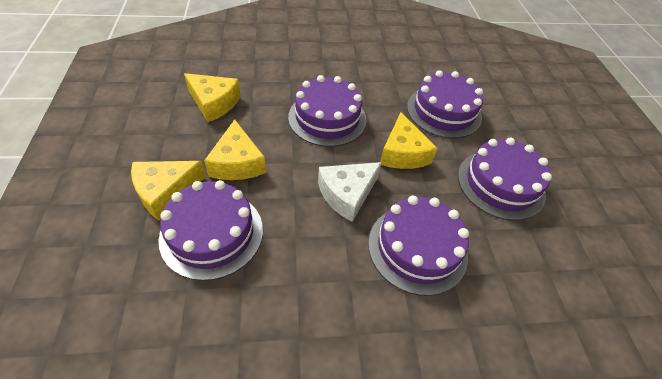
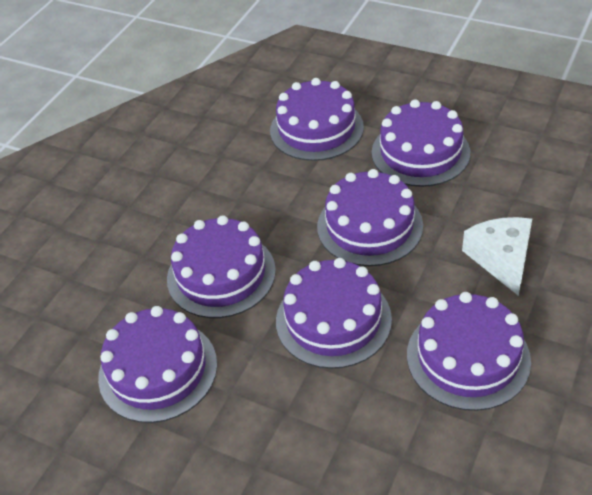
purple cake: [159,180,263,281] [288,75,367,147] [368,196,469,296] [407,70,483,138] [458,138,552,221] = 5 -> [98,306,217,423] [167,215,276,318] [270,78,364,161] [276,258,392,369] [317,169,423,266] [372,99,470,187] [407,292,531,411] = 7
yellow cheese: [131,161,206,221] [184,73,241,122] [204,119,266,180] [380,112,438,169] = 4 -> none = 0

